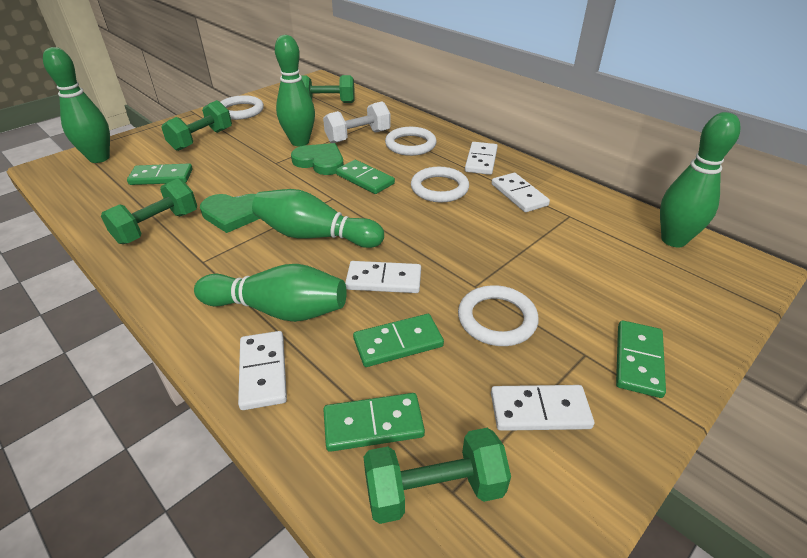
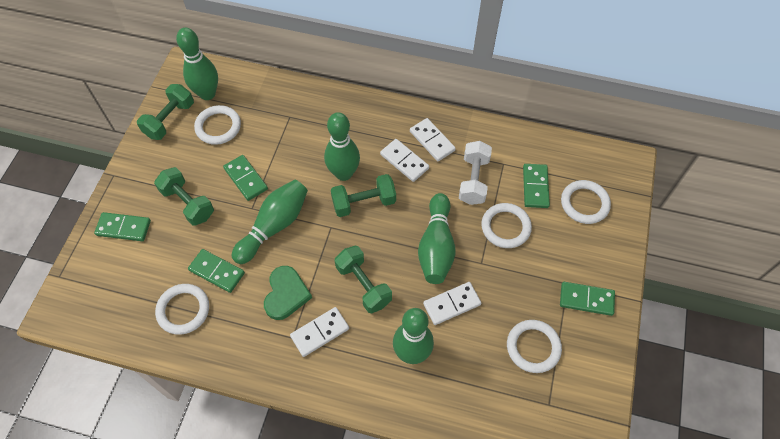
green heart: [200,194,260,233] [291,143,344,175] = 2 -> [264,266,312,320] = 1
white domino: [238,331,287,410] [345,261,421,293] [465,142,498,175] [491,385,594,431] [492,173,550,212] = 5 -> [290,307,349,357] [380,139,429,182] [410,118,456,161] [423,282,481,325] = 4
white ring: [221,95,264,120] [385,127,437,156] [411,167,469,203] [458,285,539,346] = 4 -> [155,284,209,335] [194,105,241,145] [481,203,532,248] [507,320,562,373] [561,180,611,224] = 5

